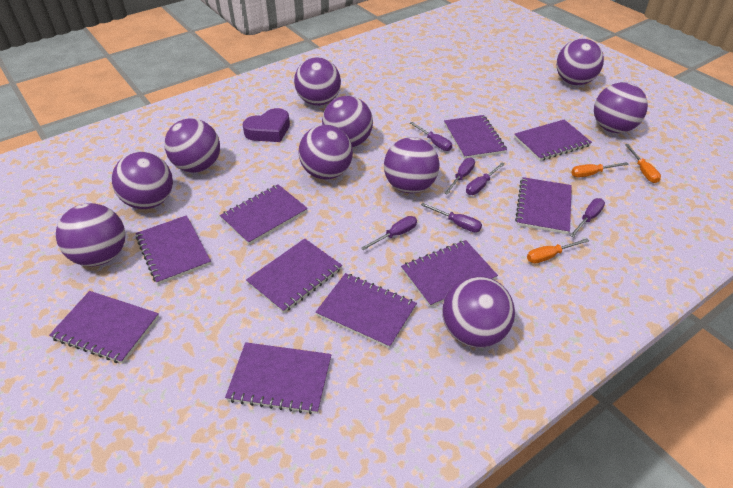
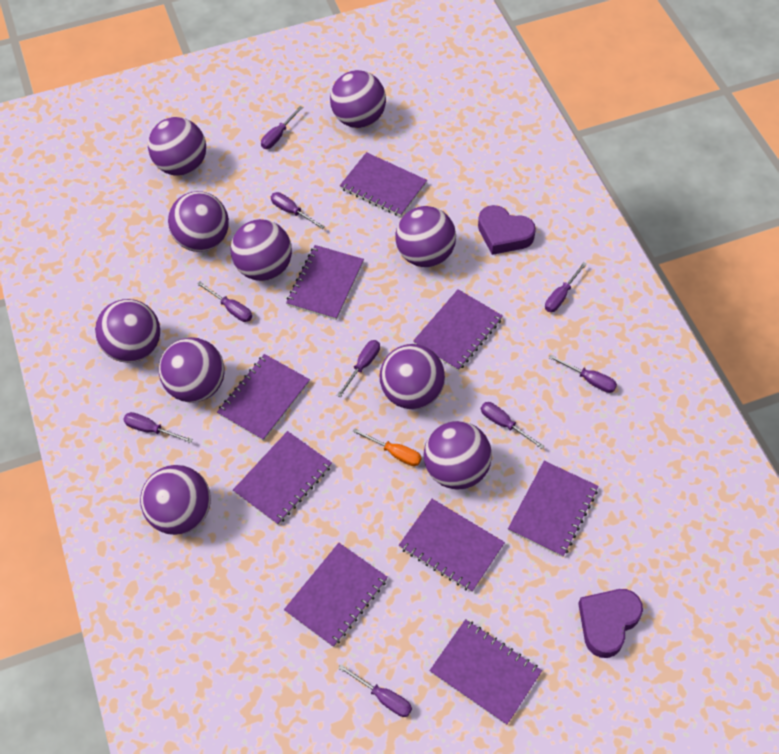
orange screwdriver: [527,238,589,263] [571,162,629,177] [625,144,661,183] = 3 -> [352,428,422,466] = 1
purple heart: [243,108,290,142] = 1 -> [478,205,536,255] [578,589,643,658] = 2
purple notebook: [49,291,159,364] [136,215,211,285] [220,184,308,245] [225,342,331,414] [246,239,342,313] [315,273,417,349] [401,240,498,307] [444,115,507,159] [514,120,592,161] [515,177,572,234] = 10 -> [217,354,310,441] [233,431,332,525] [284,543,388,647] [286,245,364,320] [340,152,427,217] [399,499,505,592] [413,289,503,371] [430,619,542,725] [508,461,598,557] = 9
purple screwdriver: [361,216,417,250] [410,122,452,151] [421,203,482,232] [444,158,475,195] [466,162,505,195] [570,198,605,237] = 6 -> [123,412,193,443] [197,282,252,322] [261,106,303,149] [271,192,325,229] [337,340,380,397] [338,664,412,717] [481,402,544,449] [545,262,587,312] [549,354,617,393] = 9

